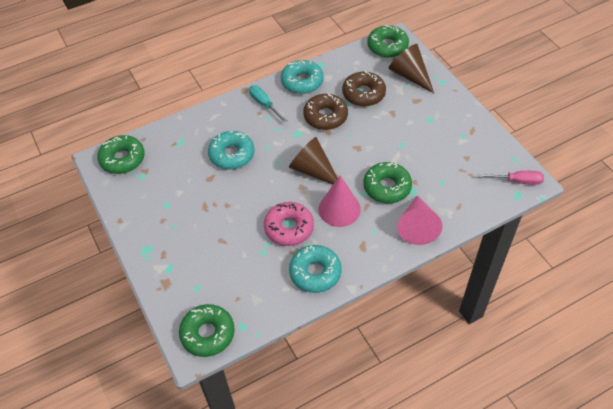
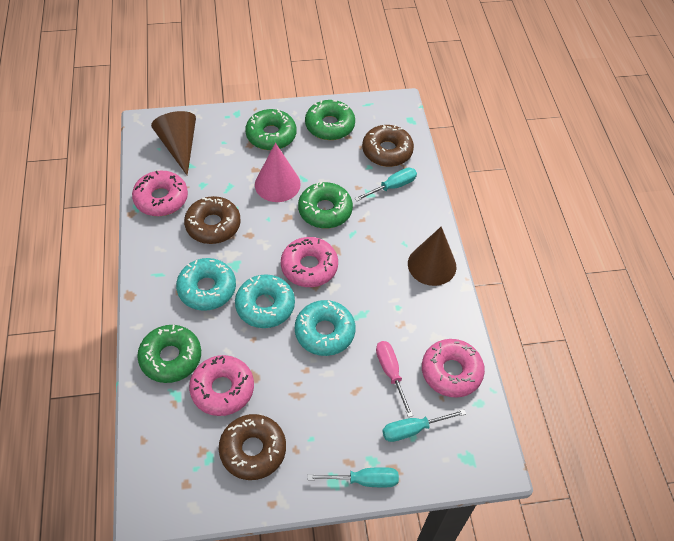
brown donut: [303,93,348,130] [342,71,386,107] = 2 -> [184,196,241,244] [219,414,286,480] [362,125,414,167] = 3
pink cone: [318,175,361,227] [397,195,443,245] = 2 -> [255,143,301,202] = 1
pink donut: [264,202,314,246] = 1 -> [132,171,188,216] [189,355,254,416] [281,237,338,287] [422,339,485,398] = 4
turquoise screwdriver: [249,85,287,122] = 1 -> [307,467,399,487] [354,168,417,201] [382,409,466,442] = 3

